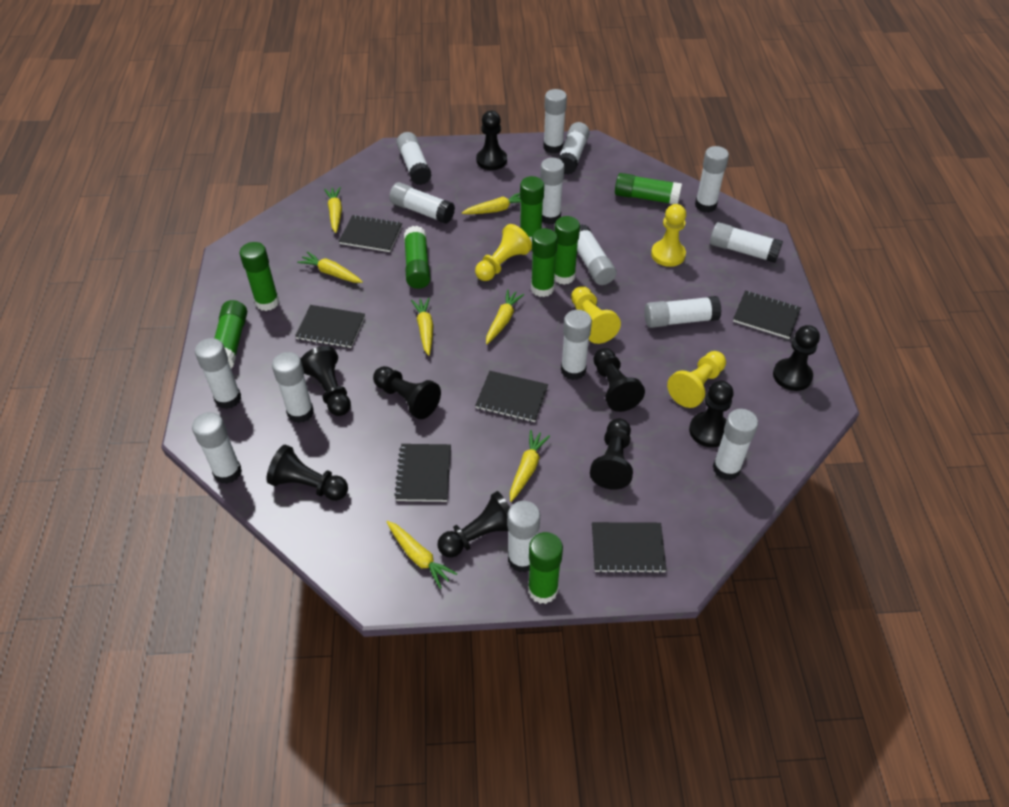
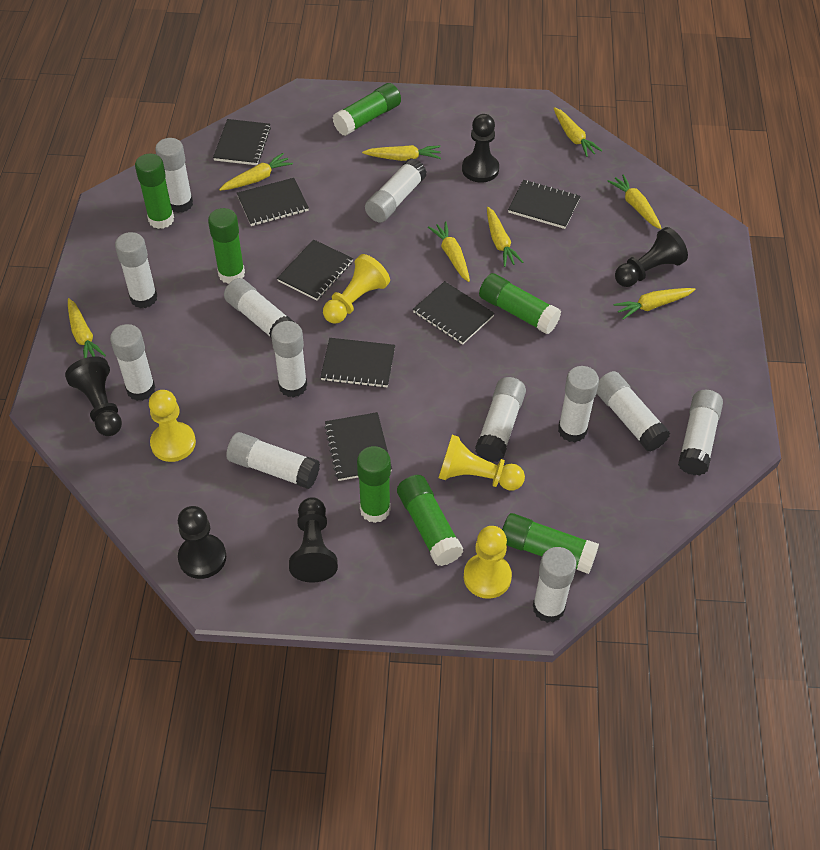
black notebook: [295,305,365,348] [339,215,402,252] [394,444,451,502] [475,371,548,422] [592,522,667,573] [733,291,801,339] = 6 -> [213,119,271,165] [237,178,309,226] [277,239,353,300] [320,338,395,388] [324,412,392,481] [413,281,495,345] [508,180,580,229] = 7
black pawn: [266,445,348,501] [301,346,351,416] [373,366,441,419] [438,491,510,558] [476,111,507,170] [590,418,633,490] [594,348,645,412] [689,381,734,447] [773,325,820,391] = 9 -> [65,356,122,436] [178,506,226,579] [289,497,338,583] [462,114,499,183] [615,227,688,287] = 5
green glue stick: [214,300,247,368] [239,242,279,311] [404,226,430,289] [520,176,544,242] [528,532,563,604] [531,228,558,297] [554,216,580,285] [615,173,682,204] = 8 -> [135,153,174,229] [208,208,245,284] [333,83,401,136] [357,446,391,523] [397,475,463,566] [479,273,561,334] [502,513,599,574] = 7
white glue stick: [192,412,242,484] [195,338,241,409] [272,352,314,423] [389,182,455,224] [397,132,432,185] [507,501,540,572] [540,158,565,224] [543,89,567,154] [558,122,590,175] [561,310,592,380] [577,224,617,285] [644,296,721,328] [695,146,729,213] [710,222,783,263] [713,409,758,480] = 15 -> [110,324,155,401] [115,232,157,308] [155,138,193,213] [224,278,294,338] [226,432,320,489] [271,321,307,398] [365,158,427,222] [475,377,526,462] [533,547,577,623] [558,366,599,442] [597,371,670,452] [678,390,723,475] = 12
yellow carrot: [297,252,363,283] [324,187,342,233] [387,521,457,589] [411,297,433,356] [462,193,521,214] [486,289,524,344] [510,430,550,502] = 7 -> [68,298,106,358] [219,153,293,191] [362,145,441,161] [428,221,470,282] [487,207,524,267] [554,107,602,157] [607,174,662,229] [614,288,696,320] = 8

